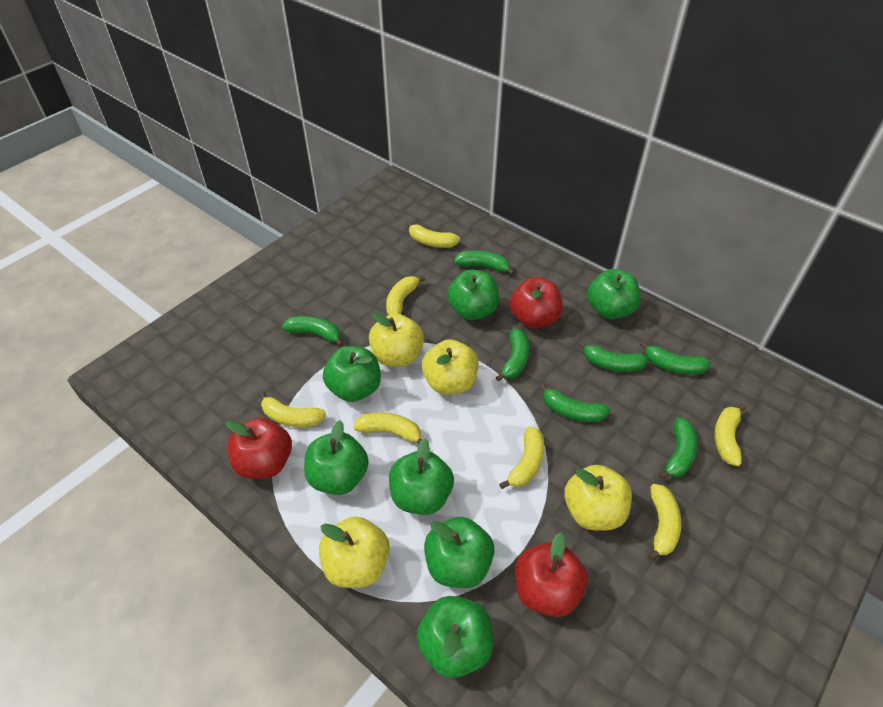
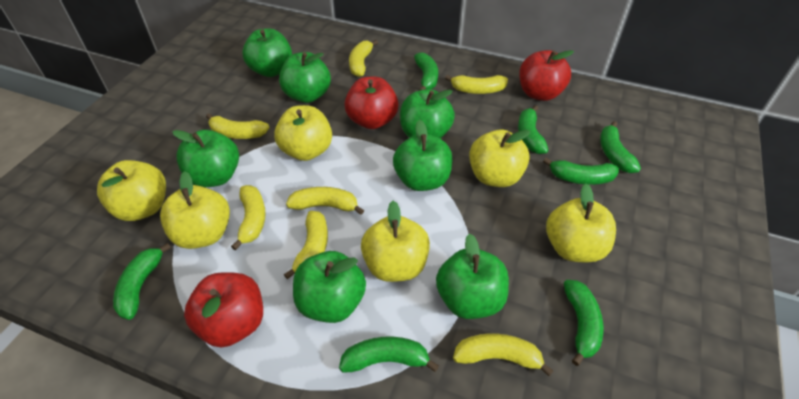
yellow apple: [319,516,390,588] [369,313,424,367] [422,339,478,395] [564,465,632,531] = 4 -> [97,160,166,221] [160,171,230,249] [274,105,332,161] [361,201,430,282] [469,130,530,187] [546,183,616,262] = 6

